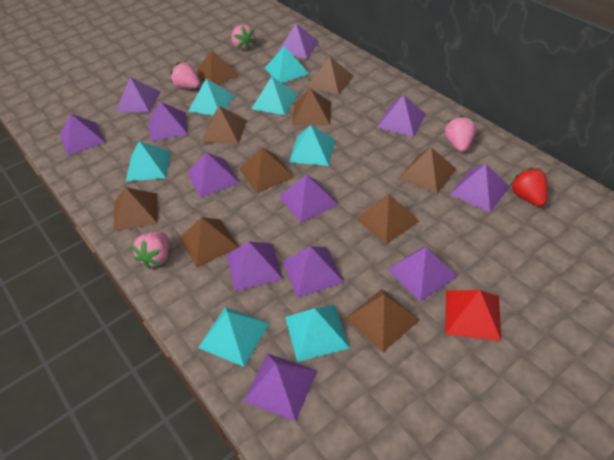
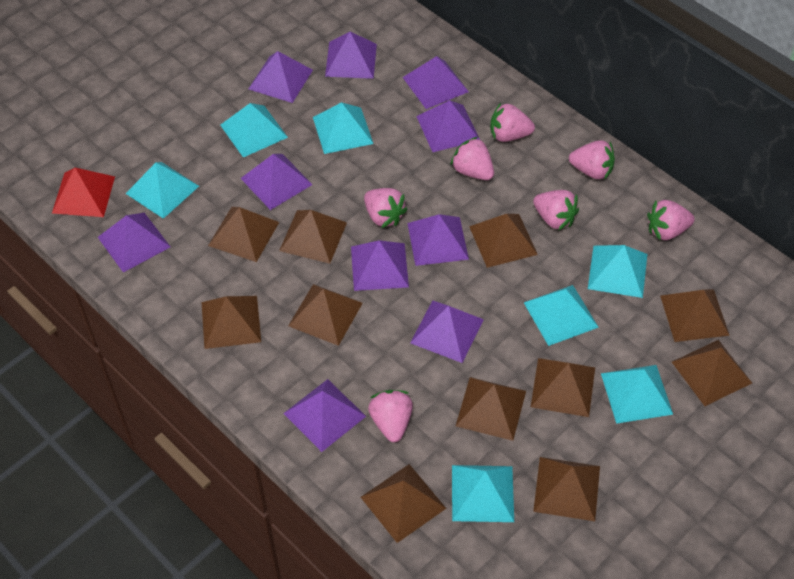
brown pyramid: [113,187,158,232] [179,217,239,268] [195,50,239,85] [202,106,247,144] [239,147,294,193] [292,88,331,126] [307,56,354,95] [345,289,420,352] [355,194,419,244] [399,147,456,194] = 10 -> [202,296,261,349] [208,207,279,262] [279,210,347,264] [288,284,363,346] [361,464,447,543] [456,377,526,441] [469,214,538,268] [531,358,595,417] [533,457,600,521] [660,289,730,342] [672,340,752,406] = 11
pink strawberry: [131,232,169,269] [170,62,200,89] [231,25,257,50] [445,115,476,152] = 4 -> [364,188,407,228] [368,390,413,442] [451,137,494,180] [490,103,535,142] [533,190,579,230] [569,140,615,180] [647,200,695,241] = 7
purple pyramid: [60,114,105,156] [116,77,160,113] [149,102,188,142] [187,152,239,198] [227,242,283,291] [243,353,317,421] [277,23,319,59] [279,175,338,223] [282,246,344,298] [377,95,426,137] [387,247,458,302] [449,164,510,213] = 12 -> [98,213,170,273] [240,154,313,210] [249,51,313,103] [283,379,366,452] [325,32,377,79] [351,240,409,291] [403,56,469,109] [407,214,469,266] [410,300,484,363] [416,100,480,152] = 10
red strawberry: [510,168,548,207] = 1 -> none = 0

